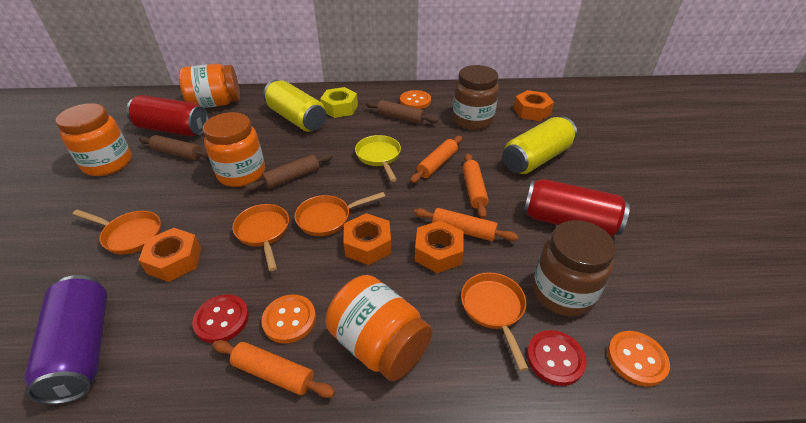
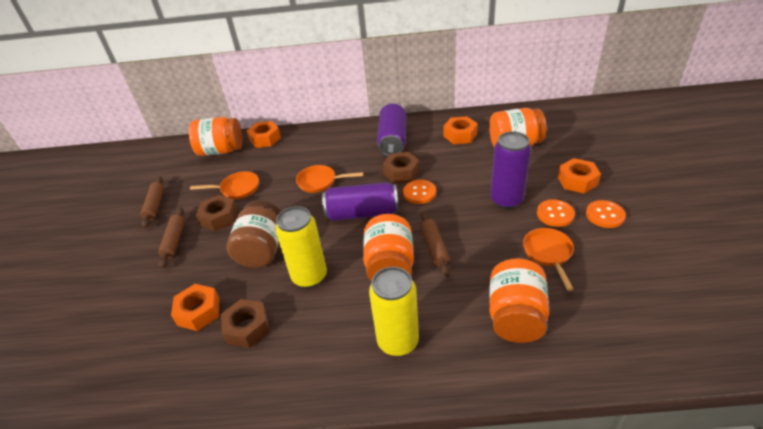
brown jar: [453,65,499,130] [533,220,616,317] = 2 -> [227,200,280,268] = 1
brown nut: none = 0 -> [196,195,238,231] [220,299,270,348] [383,152,420,183] = 3
orange pan: [73,209,161,255] [232,204,289,271] [295,192,385,236] [461,272,529,371] = 4 -> [190,171,259,199] [296,165,363,193] [523,228,574,291] = 3
orange rolling pin: [213,340,335,398] [410,136,462,183] [414,208,518,241] [463,153,489,219] = 4 -> none = 0
purple can: [24,275,107,404] = 1 -> [322,182,399,221] [377,104,406,156] [490,131,531,209] = 3
red button: [192,294,249,343] [527,330,586,386] = 2 -> none = 0
red can: [126,95,209,136] [523,179,630,237] = 2 -> none = 0
yellow nut: [320,87,358,118] = 1 -> none = 0
yellow pan: [355,135,401,182] = 1 -> none = 0

